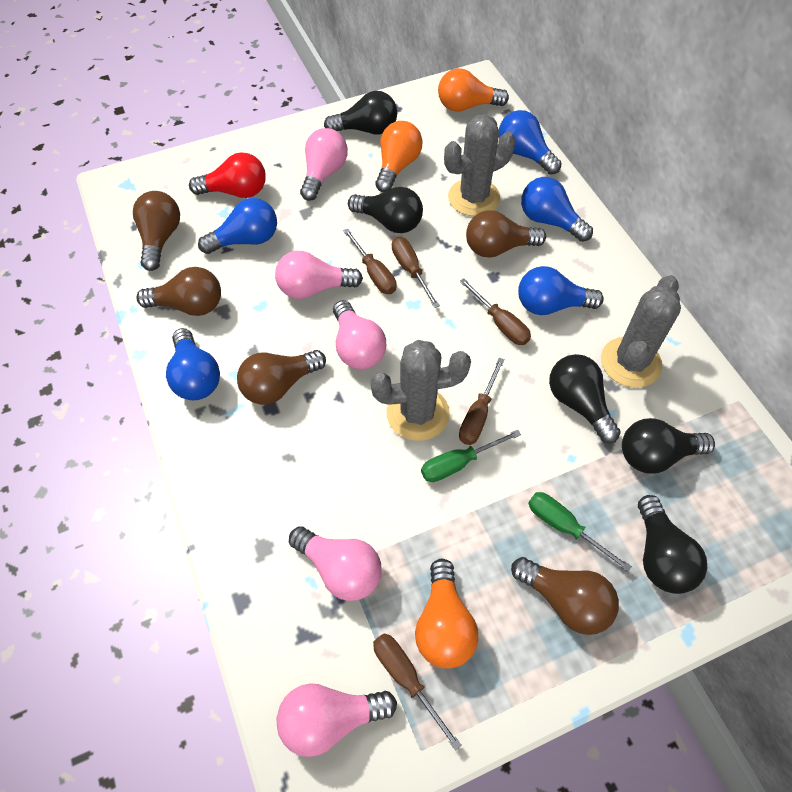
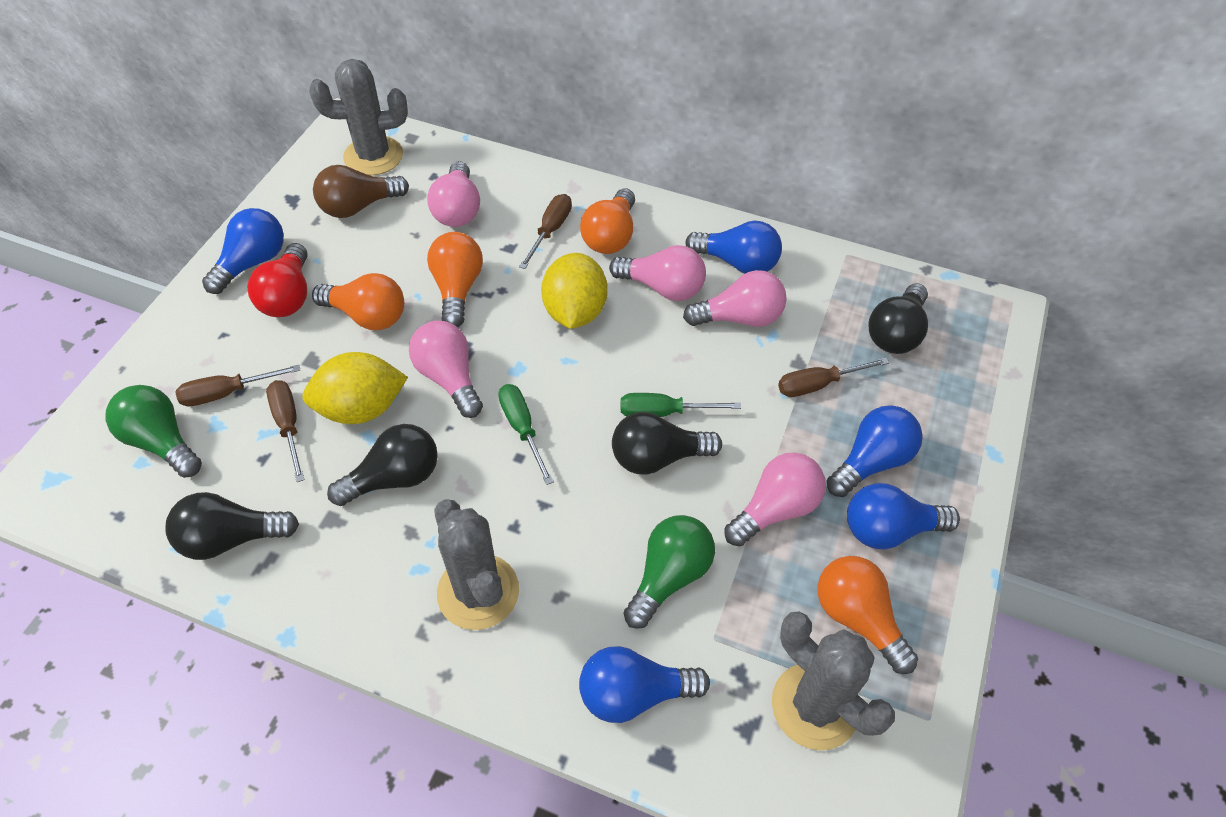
black light bulb: [324,91,397,135] [348,187,423,233] [549,354,621,443] [622,418,715,474] [638,495,707,594] = 5 -> [166,492,299,560] [327,424,438,506] [612,412,722,475] [869,283,928,354] = 4
brown light bulb: [133,191,180,271] [136,267,221,316] [237,350,326,405] [466,211,546,258] [511,557,619,635] = 5 -> [313,165,409,218] = 1
brown screwdriver: [343,229,397,294] [373,633,461,751] [392,237,440,308] [459,278,531,345] [459,358,504,445] = 5 -> [175,365,300,406] [266,380,305,482] [519,194,572,269] [778,358,889,397] = 4
green light bulb: none = 0 -> [106,385,202,478] [623,515,715,629] = 2
orange light bulb: [375,121,422,192] [415,559,478,668] [438,68,509,112] = 3 -> [312,273,404,330] [427,232,483,327] [580,188,635,254] [817,556,918,674] = 4
yellow lemon: none = 0 -> [302,352,408,424] [541,253,608,329] = 2

